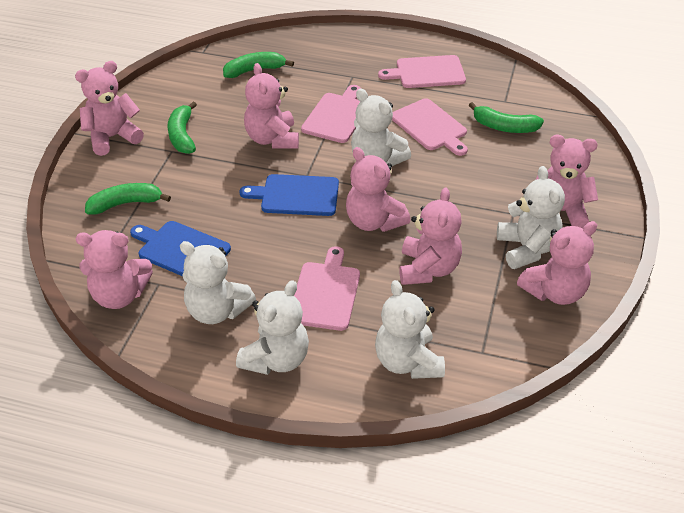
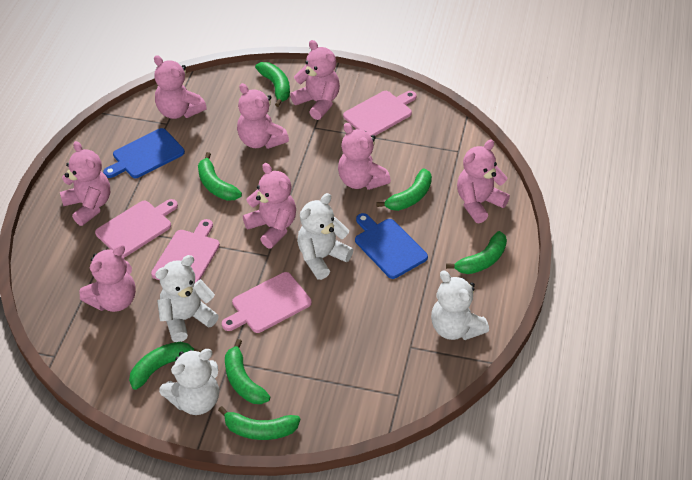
green banana: [85,183,171,214] [168,101,197,154] [223,52,294,78] [469,102,544,133] = 4 -> [129,342,203,390] [198,152,242,201] [218,406,300,440] [225,339,270,404] [255,62,290,107] [376,168,432,211] [446,231,507,274] = 7
pink teddy bear: [75,61,144,156] [76,230,153,309] [244,63,299,149] [346,147,410,232] [399,188,462,285] [517,221,597,305] [536,135,598,229] = 7 -> [60,141,110,226] [79,244,136,312] [154,55,207,119] [237,83,289,149] [243,163,296,248] [290,40,340,120] [338,123,391,190] [457,140,510,223] = 8
white teddy bear: [180,241,256,324] [236,280,309,375] [351,88,411,166] [375,280,445,379] [497,166,565,269] = 5 -> [155,255,219,342] [159,349,219,415] [297,193,353,280] [431,270,489,340] = 4

